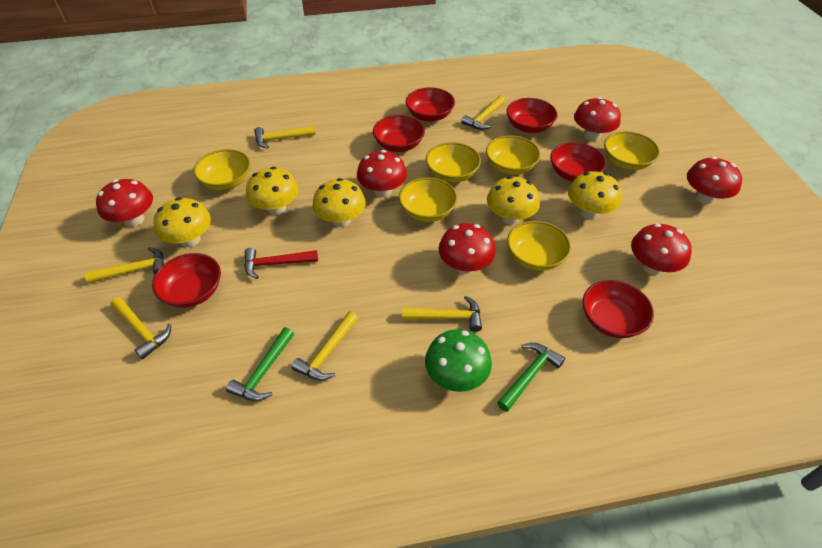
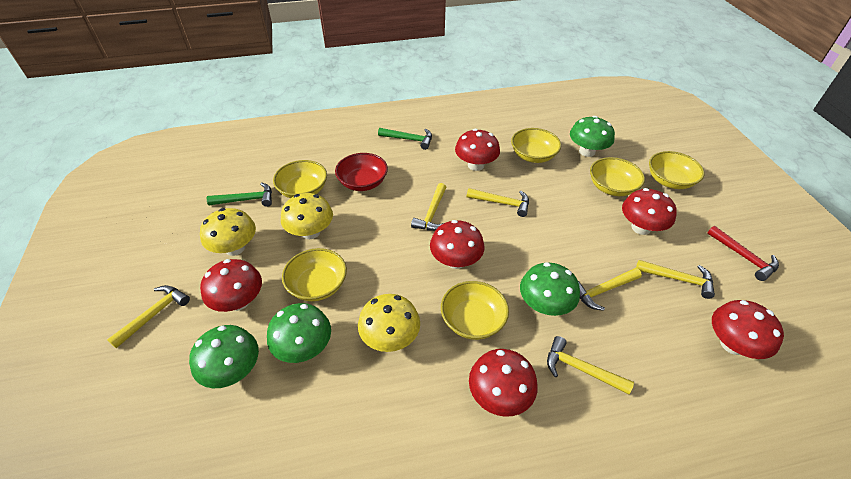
green mushroom: [425,329,492,392] = 1 -> [189,325,259,388] [267,303,331,363] [520,262,580,316] [570,116,615,157] = 4
red bowl: [152,253,221,308] [373,115,425,152] [406,87,455,122] [507,98,558,133] [550,142,606,182] [582,280,654,338] = 6 -> [335,153,388,191] = 1
yellow mushroom: [153,197,211,247] [246,167,299,215] [312,178,366,227] [487,176,540,225] [568,171,622,219] = 5 -> [200,208,256,256] [281,193,333,239] [358,294,420,352] = 3

